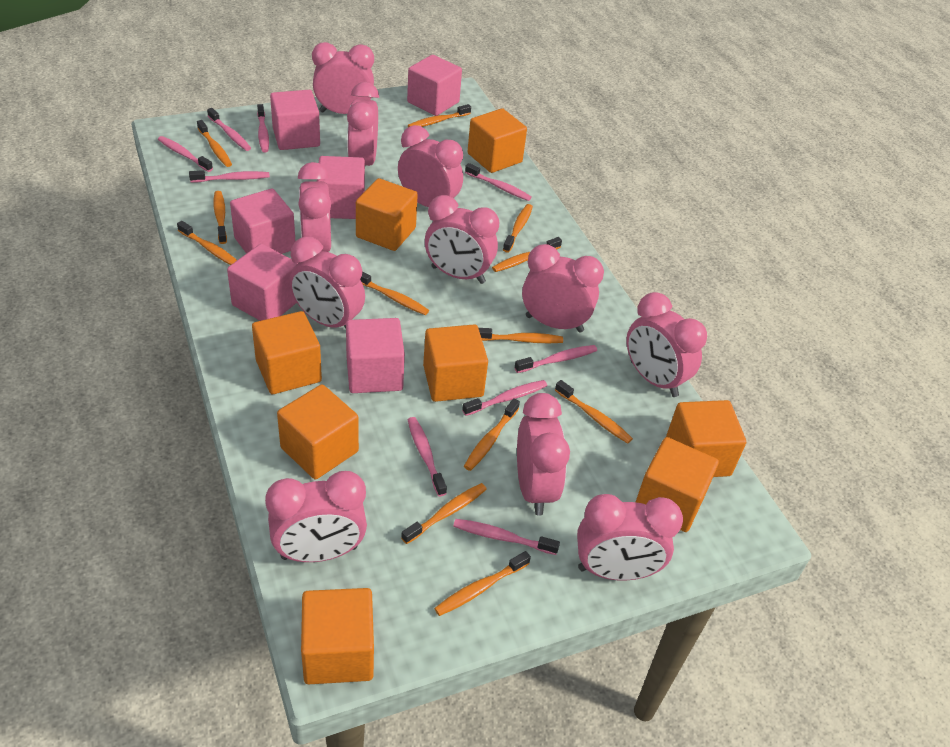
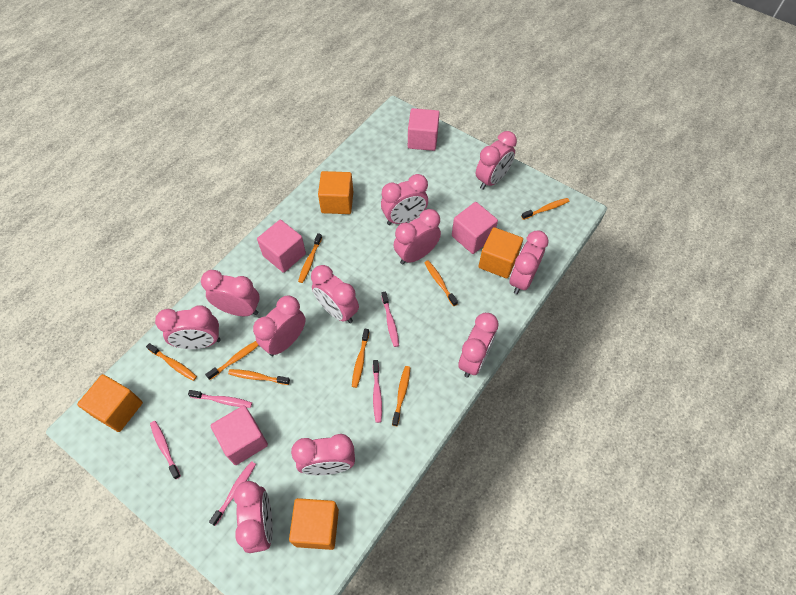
orange cube: [252,311,322,394] [277,384,359,479] [301,588,374,684] [356,178,418,251] [423,324,488,402] [467,108,527,173] [636,437,719,532] [666,400,746,477] = 8 -> [77,374,143,432] [289,498,339,550] [318,171,353,214] [479,227,523,278] = 4
orange toothbrush: [177,221,237,265] [197,120,232,167] [213,191,227,244] [360,271,429,315] [401,483,487,544] [408,104,471,127] [434,551,531,616] [464,398,520,471] [479,328,563,343] [492,237,562,272] [503,204,533,253] [555,380,633,444] = 12 -> [146,343,197,381] [205,341,259,380] [228,369,290,385] [298,233,322,283] [352,329,369,388] [392,366,410,426] [424,260,458,306] [521,198,569,220] = 8
pink cube: [227,244,298,321] [230,189,295,254] [270,90,320,150] [317,156,365,219] [346,318,405,393] [407,55,462,116] = 6 -> [211,405,268,465] [257,220,306,273] [408,108,440,151] [452,202,498,254] = 4
pink toothbrush: [158,136,213,172] [189,170,270,182] [207,108,251,151] [257,104,269,152] [408,417,447,496] [453,519,560,555] [462,380,547,416] [465,163,532,201] [514,345,597,373] = 9 -> [150,421,181,479] [188,390,252,408] [209,461,256,526] [373,360,382,423] [381,292,399,347] = 5

